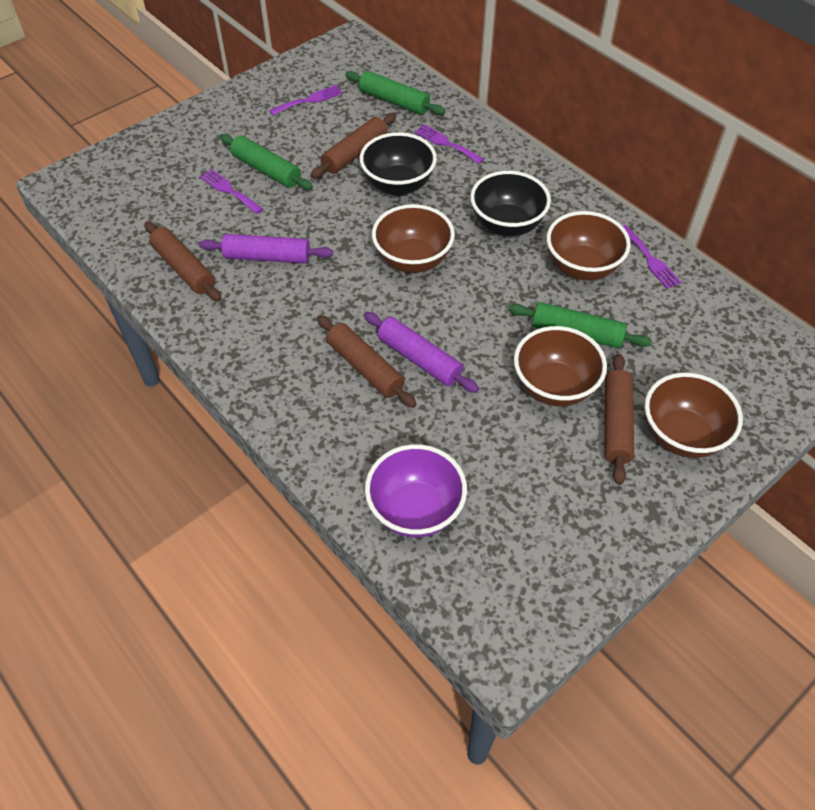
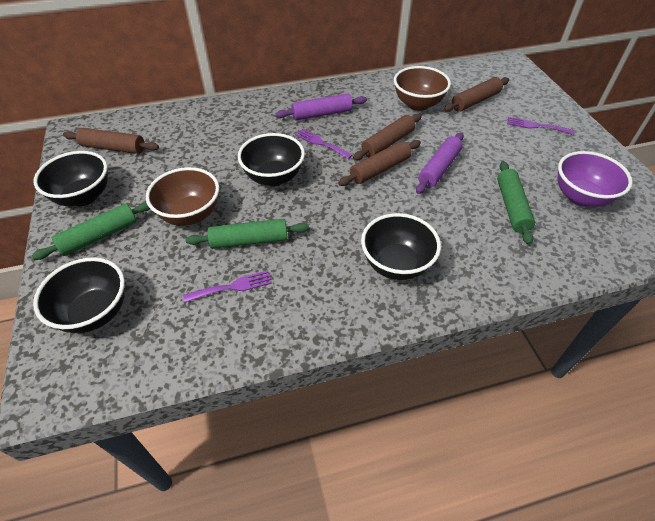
black bowl: [360,132,437,196] [470,171,551,236] = 2 -> [33,151,108,206] [33,257,125,333] [238,133,305,186] [361,213,441,280] = 4
brown bowl: [372,204,455,273] [514,326,607,407] [547,211,631,280] [645,373,743,458] = 4 -> [146,167,219,226] [394,66,451,111] = 2
purple fork: [199,169,263,214] [269,85,343,115] [415,124,484,164] [623,225,681,289] = 4 -> [183,270,272,303] [295,129,352,159] [507,117,574,135] = 3

